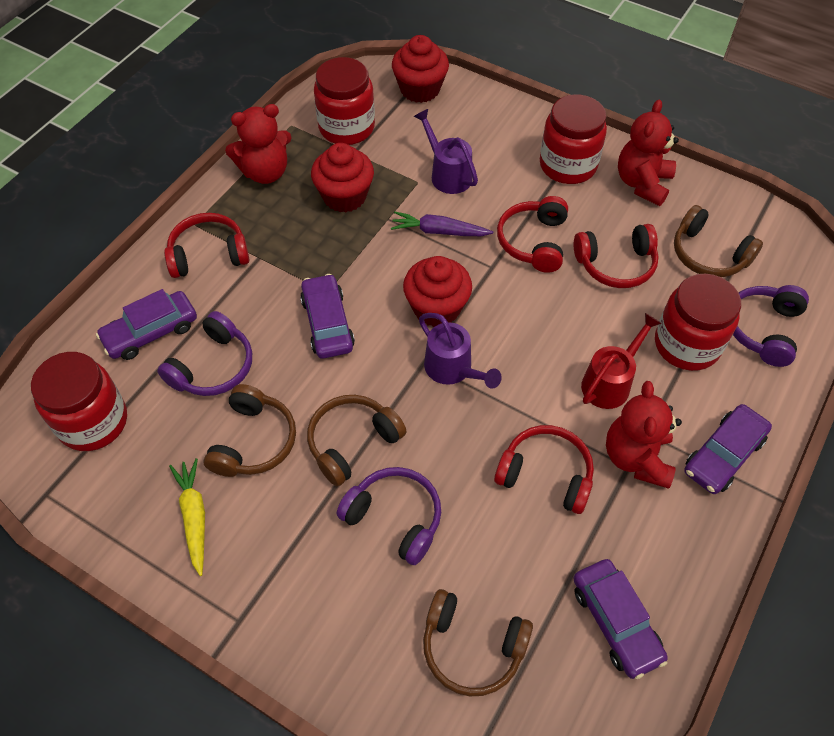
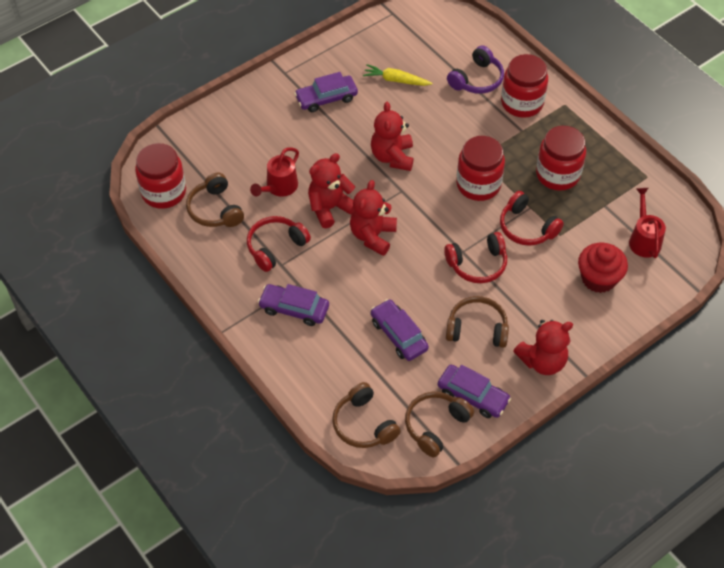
purple carrot: [391,212,493,236] = 1 -> none = 0
purple headphones: [157,311,252,396] [337,467,441,565] [733,285,809,367] = 3 -> [447,45,504,94] = 1
purple watering can: [414,109,478,194] [419,313,502,389] = 2 -> none = 0
red cupcake: [311,143,374,213] [392,35,449,103] [403,256,472,327] = 3 -> [578,243,628,293] = 1
red headphones: [164,213,249,278] [494,425,594,514] [497,196,568,273] [574,224,659,288] = 4 -> [247,216,311,272] [444,232,507,283] [500,191,564,246] = 3
red teddy bear: [225,104,291,184] [606,381,682,489] [618,100,679,206] = 3 -> [308,153,355,228] [350,180,397,256] [371,102,414,171] [514,320,573,375] = 4
red watering can: [581,313,662,409] = 1 -> [250,147,299,197] [629,188,666,258] = 2

